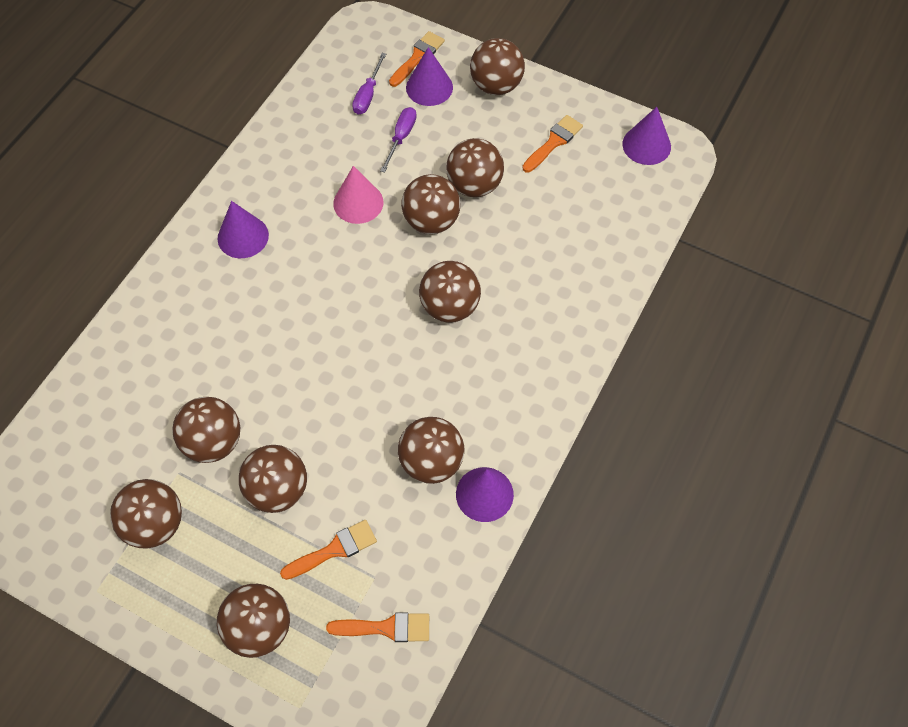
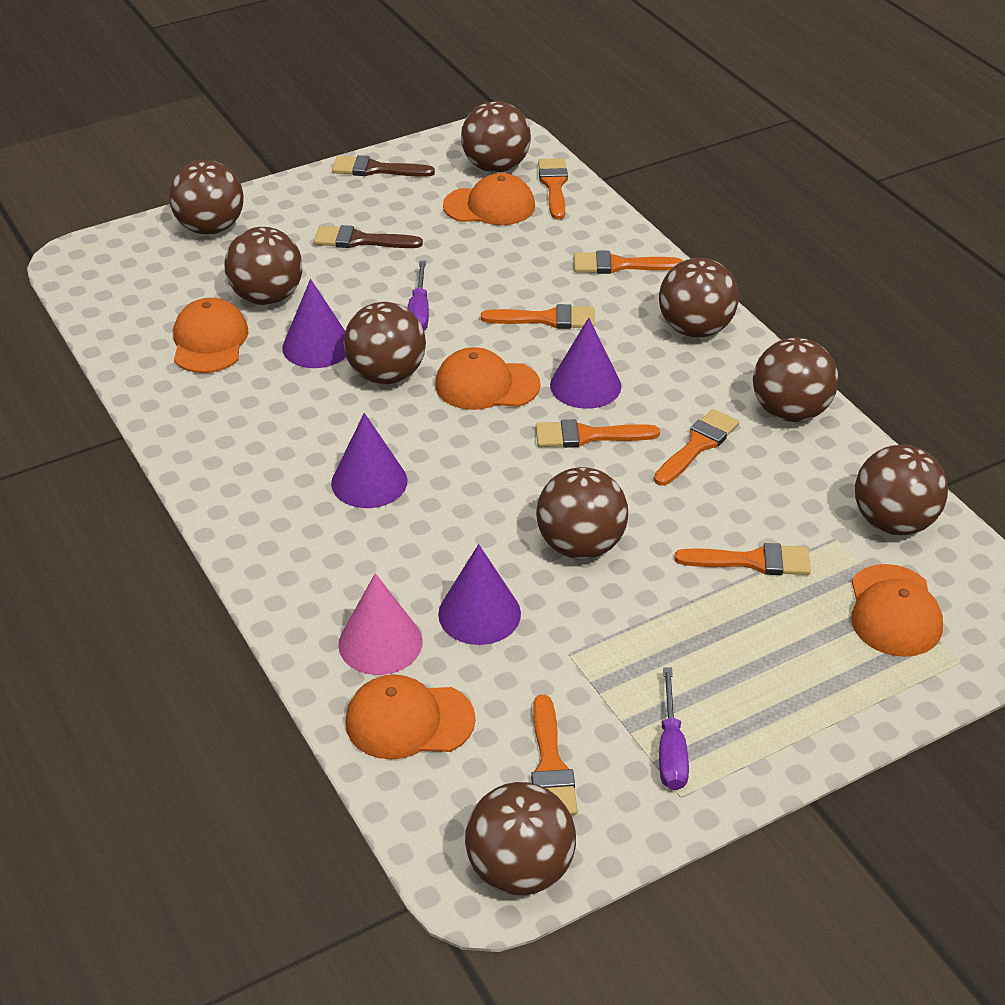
brown brush: none = 0 -> [314,225,423,248] [332,155,435,177] = 2
orange brush: [280,520,377,580] [326,613,429,642] [389,31,445,87] [522,115,583,172] = 4 -> [481,304,595,329] [531,695,578,815] [536,420,660,448] [538,158,568,220] [574,251,683,274] [654,409,739,486] [675,543,811,575] = 7
orange cap: none = 0 -> [173,298,248,373] [345,674,476,760] [435,347,540,410] [443,173,535,225] [851,564,943,657] = 5

